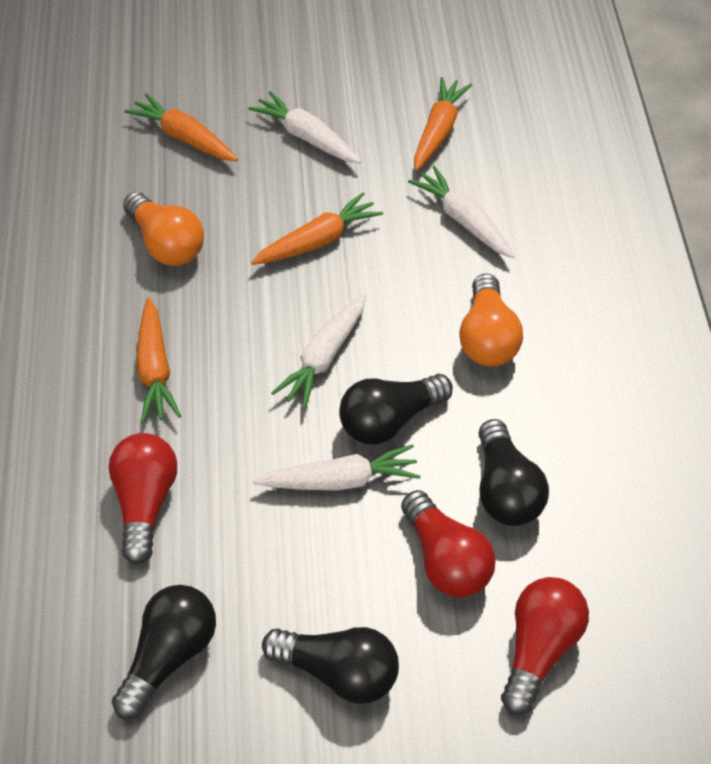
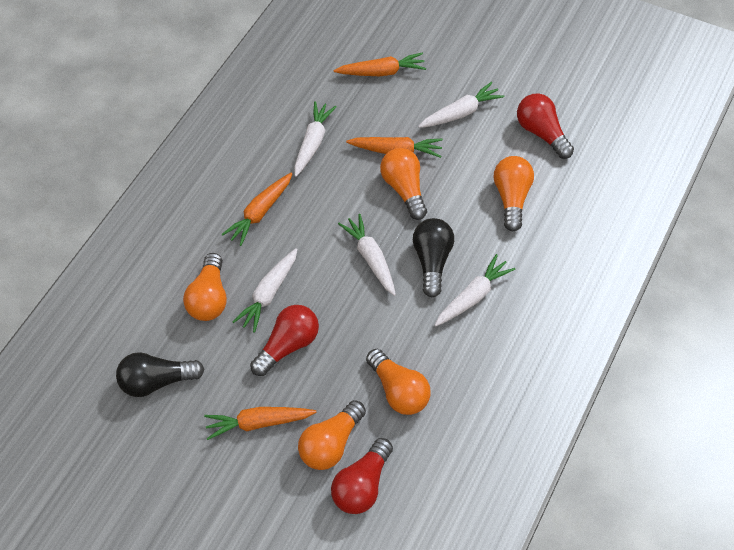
black light bulb: [112,585,216,719] [262,627,399,704] [339,374,453,444] [478,419,549,526] = 4 -> [116,352,204,397] [413,218,454,297] = 2
orange light bulb: [123,192,204,266] [459,273,523,367] = 2 -> [183,253,227,321] [298,400,366,470] [366,349,431,415] [380,148,427,220] [494,156,534,231] = 5
white carrot: [248,91,361,164] [253,444,421,491] [271,294,366,409] [408,166,515,258] = 4 -> [233,248,297,333] [294,101,337,177] [338,214,396,296] [418,82,504,128] [435,254,515,326] = 5

